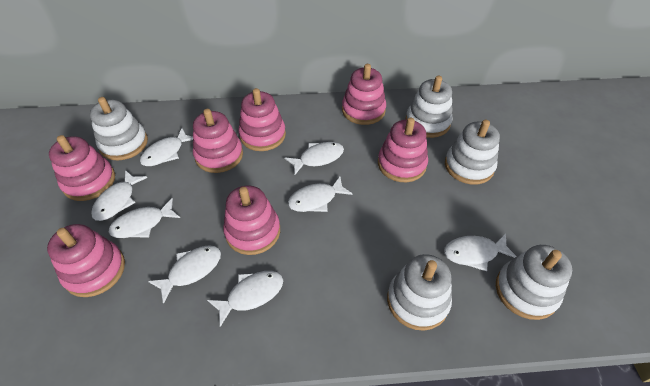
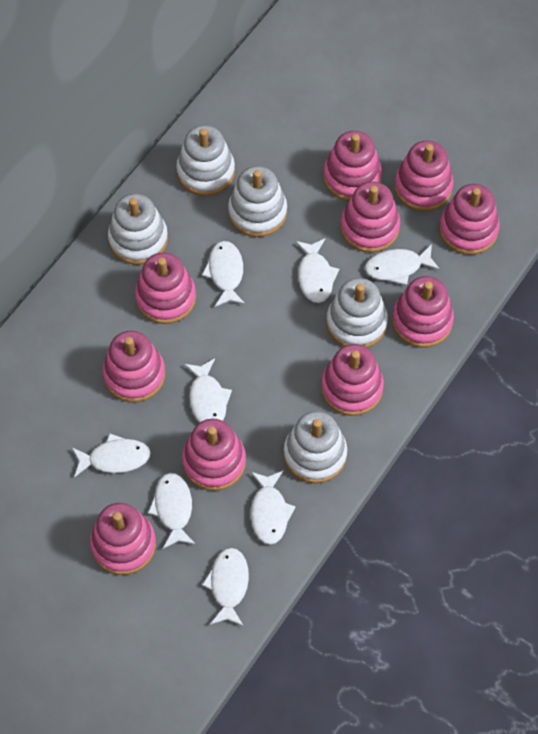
pink stacking toy: [47,224,125,297] [49,135,115,201] [193,109,243,173] [223,186,280,255] [238,88,286,151] [342,64,386,125] [378,118,428,182] = 7 -> [90,503,156,575] [103,331,165,402] [135,252,196,324] [182,419,246,491] [321,344,384,416] [323,131,382,201] [340,182,400,253] [392,276,454,348] [394,141,454,211] [439,184,500,255] = 10

